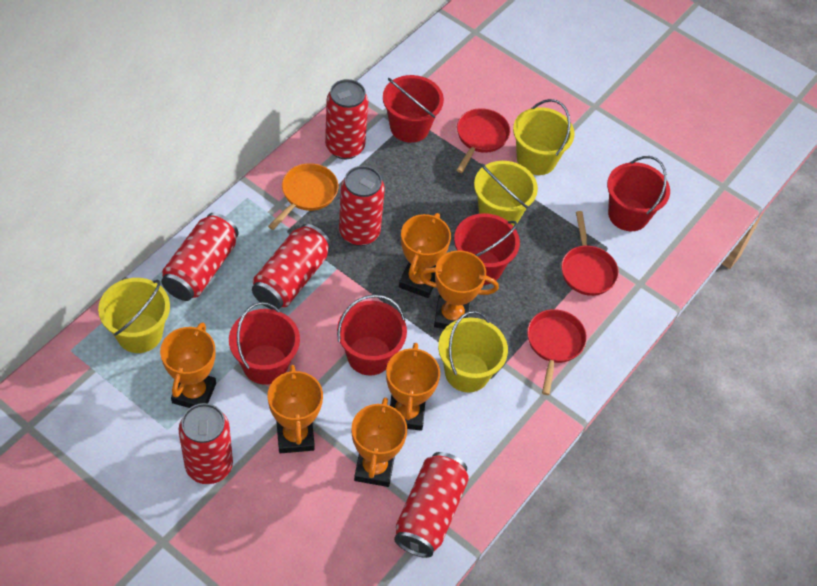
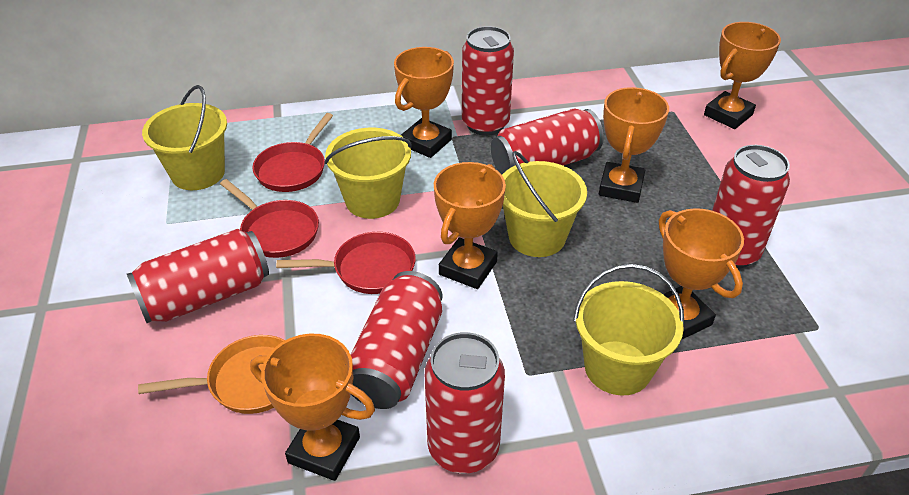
red bucket: [229,302,300,385] [337,294,407,376] [383,75,444,143] [454,213,520,285] [607,156,670,231] = 5 -> none = 0

